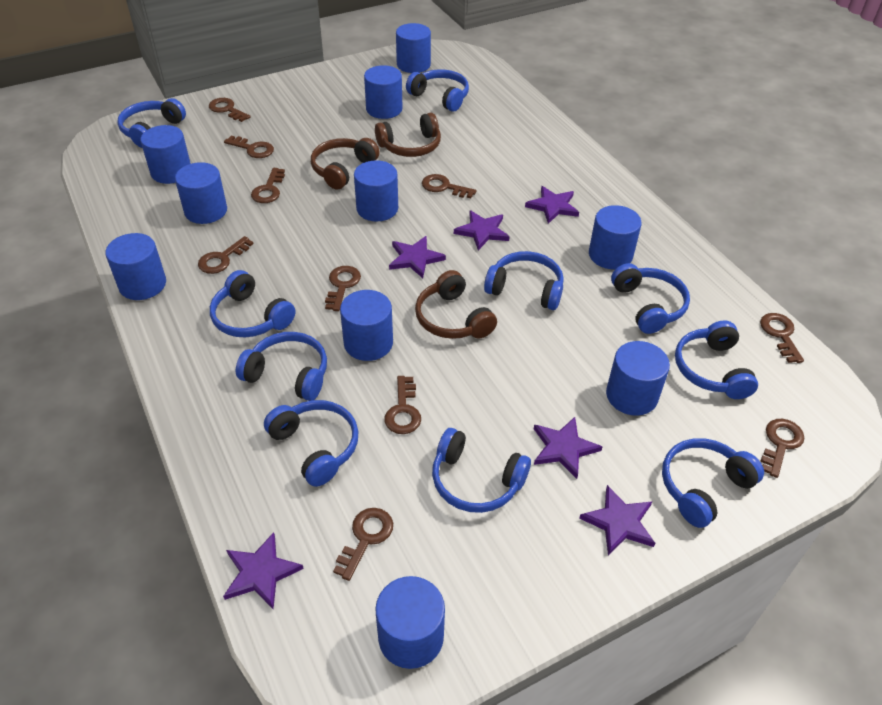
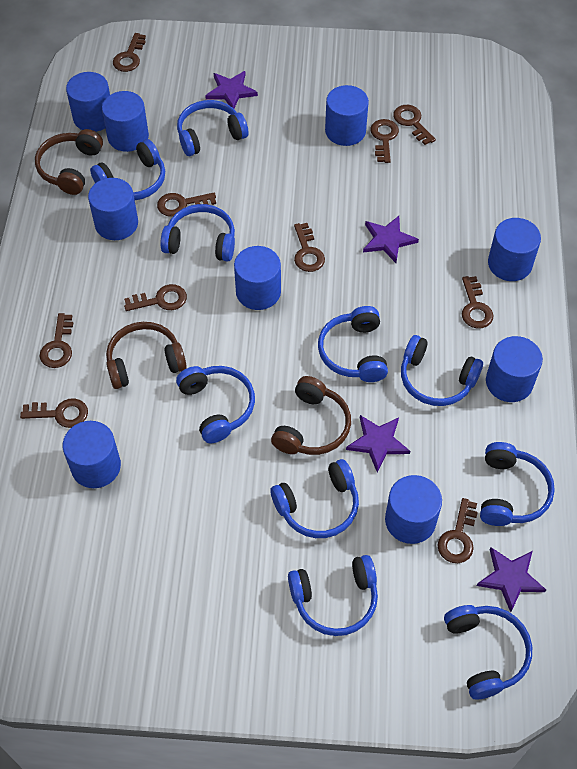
blue cylinder: [105,233,166,300] [141,125,191,184] [175,162,227,224] [340,290,393,361] [354,160,398,222] [364,65,403,119] [376,576,445,669] [396,23,431,73] [589,205,642,269] [606,341,670,416] = 10 -> [63,421,121,488] [66,72,110,132] [88,178,138,240] [102,91,149,152] [234,246,281,310] [325,85,369,146] [385,475,442,544] [486,336,543,402] [488,218,541,281] = 9
purple star: [223,532,304,609] [389,236,446,278] [454,210,510,250] [525,186,579,224] [534,417,602,479] [579,485,655,555] = 6 -> [205,71,258,109] [346,415,410,472] [363,216,419,263] [476,547,546,612] = 4

